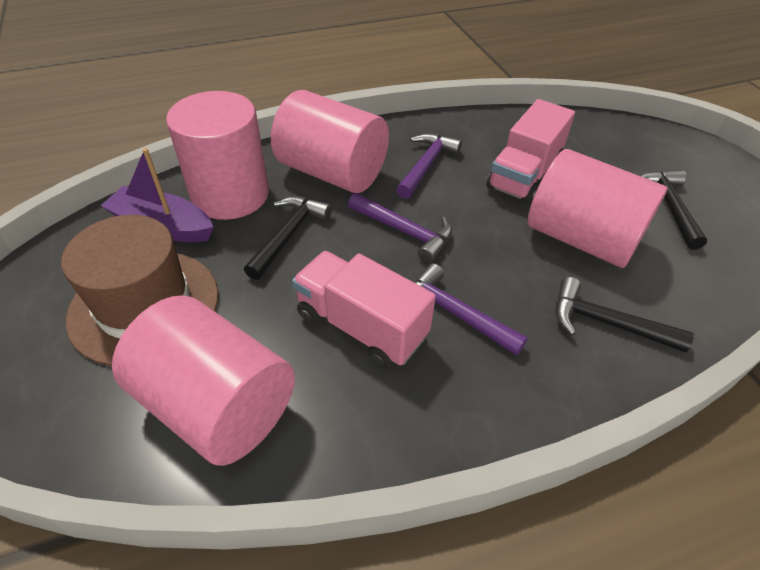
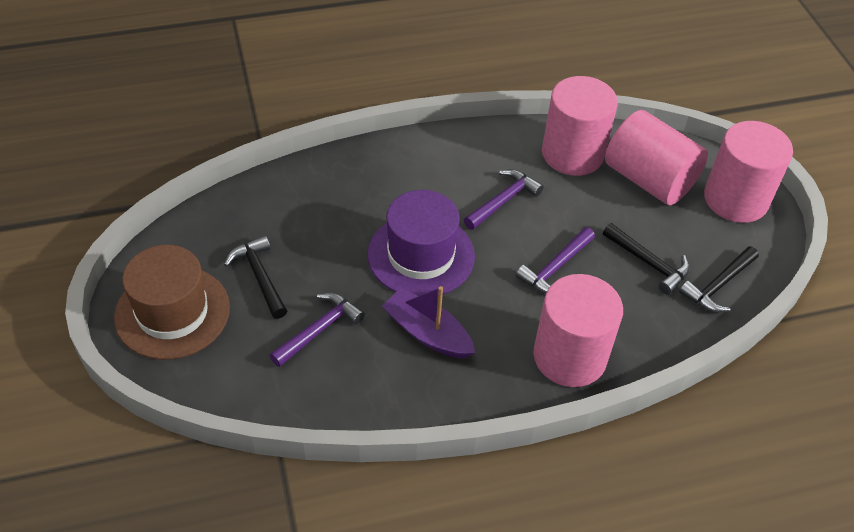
pink truck: [292,251,436,369] [486,99,575,204] = 2 -> none = 0
purple hat: none = 0 -> [367,190,475,296] = 1

